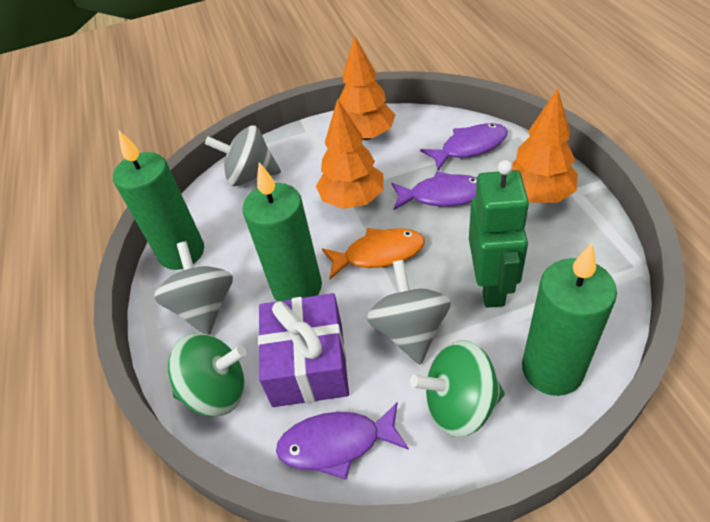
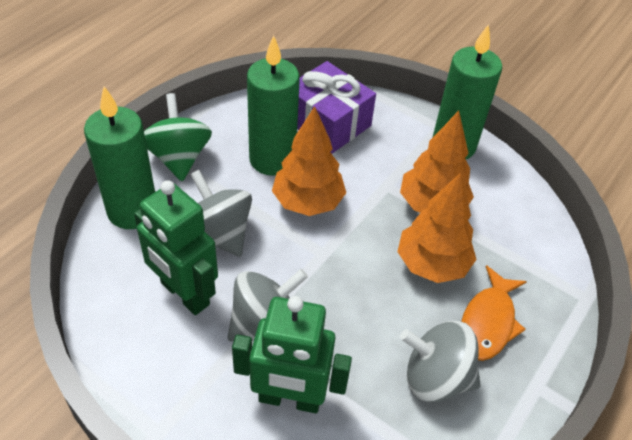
green robot: [469,160,530,307] = 1 -> [134,180,218,315] [232,296,352,413] = 2
green spinning top: [168,333,246,417] [410,340,505,437] = 2 -> [144,93,212,181] = 1
purple fish: [276,402,409,480] [391,171,477,210] [420,123,508,171] = 3 -> none = 0

